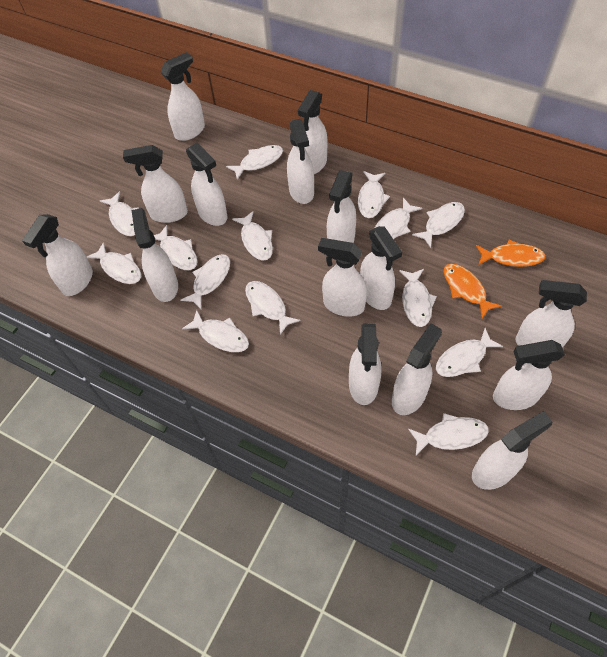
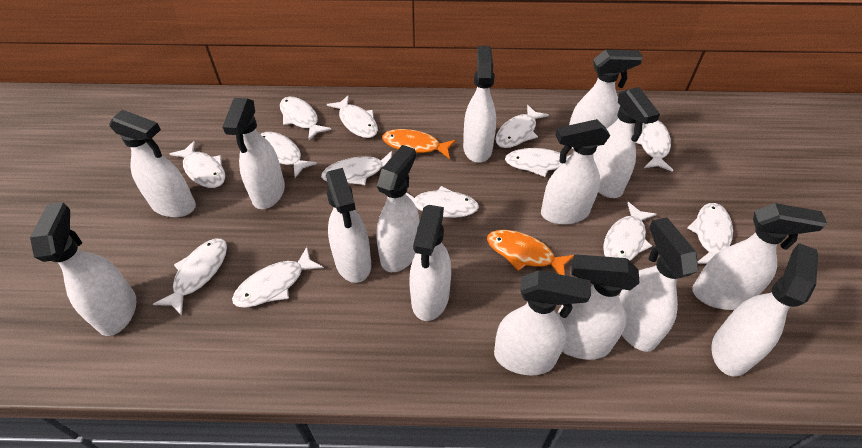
white fish: [87,242,141,284] [100,191,139,236] [154,225,198,270] [180,254,230,309] [182,310,249,352] [226,145,283,180] [232,211,273,261] [245,281,300,335] [358,171,390,218] [375,198,422,239] [399,269,437,327] [408,413,489,455] [412,202,465,248] [436,328,503,377] = 14 -> [153,239,227,316] [170,141,225,188] [232,247,324,308] [260,132,317,178] [280,97,331,140] [321,151,392,185] [327,95,378,138] [406,186,479,218] [495,105,549,148] [505,148,571,177] [603,202,657,261] [635,120,673,172] [687,203,733,264] = 13

